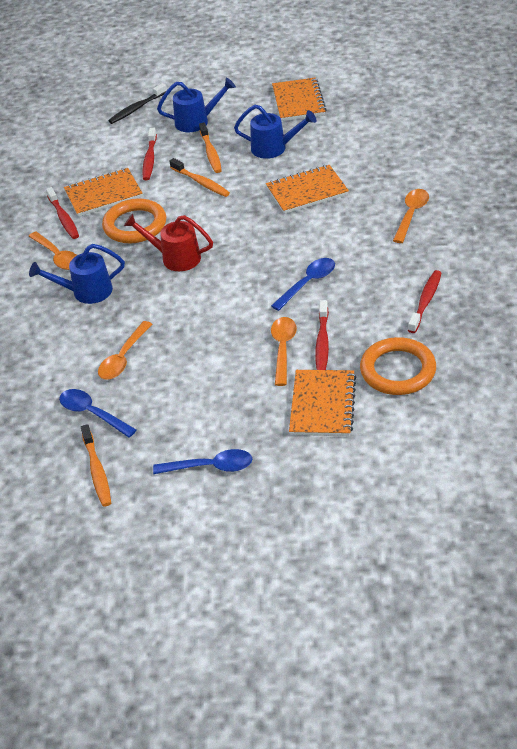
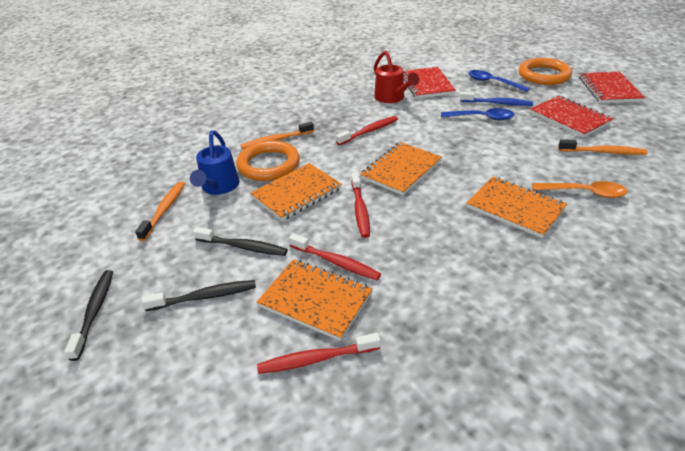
black toothbrush: [108,83,167,124] = 1 -> [64,270,113,361] [142,280,256,311] [193,227,288,256] = 3
blue spoon: [59,389,136,438] [153,449,252,474] [271,258,335,311] = 3 -> [441,108,514,120] [468,70,530,92] = 2
blue toothbrush: none = 0 -> [460,92,533,106] = 1
blue watering can: [29,244,125,304] [157,78,236,132] [234,105,317,159] = 3 -> [190,130,239,195] = 1
orange spoon: [28,232,77,270] [98,321,152,380] [271,317,297,386] [393,189,429,243] = 4 -> [532,181,627,198] = 1
red notebook: none = 0 -> [403,67,456,99] [530,96,613,138] [579,72,645,103] = 3

